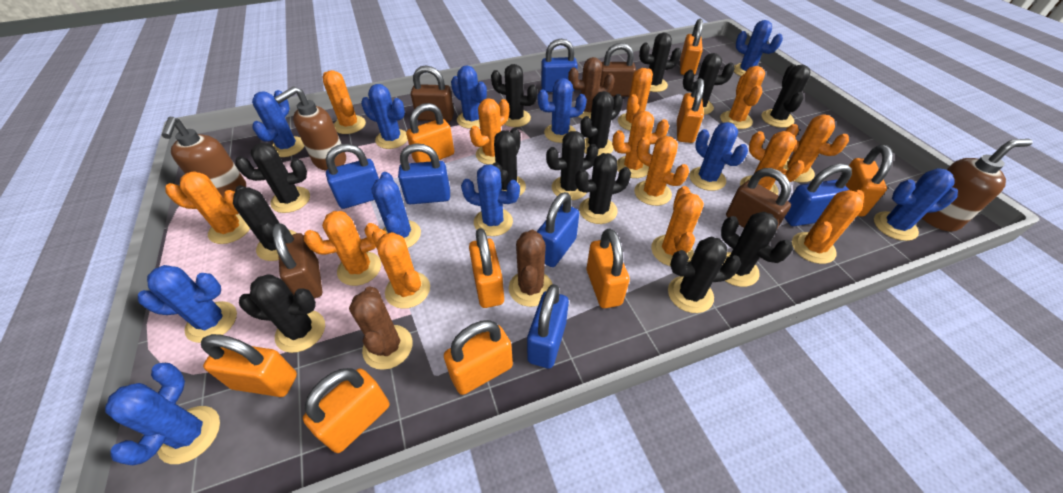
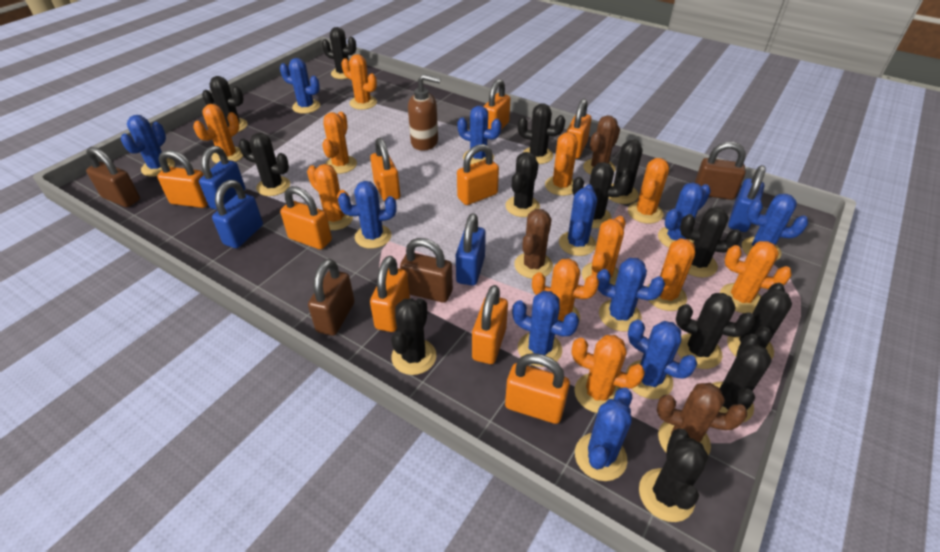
blue padlock: [326,144,379,209] [398,143,450,204] [527,284,569,369] [537,192,579,267] [541,39,578,92] [784,164,852,226] = 6 -> [199,146,245,210] [212,180,263,248] [456,213,486,286] [728,165,766,232] = 4
brown soap dispenser: [162,117,246,197] [274,86,346,170] [922,139,1033,232] = 3 -> [408,74,441,151] = 1
orange cactus: [165,171,250,244] [304,211,381,286] [323,70,366,134] [372,228,430,309] [470,98,509,165] [612,111,669,178] [618,68,653,131] [634,136,689,206] [651,186,704,266] [720,66,765,129] [740,131,804,195] [783,115,849,183] [792,190,864,264] = 13 -> [193,104,243,163] [307,164,353,230] [322,112,357,174] [341,54,377,110] [532,258,599,322] [545,132,578,196] [571,335,645,413] [582,216,626,285] [628,158,669,224] [647,238,695,311] [720,241,791,313] = 11

